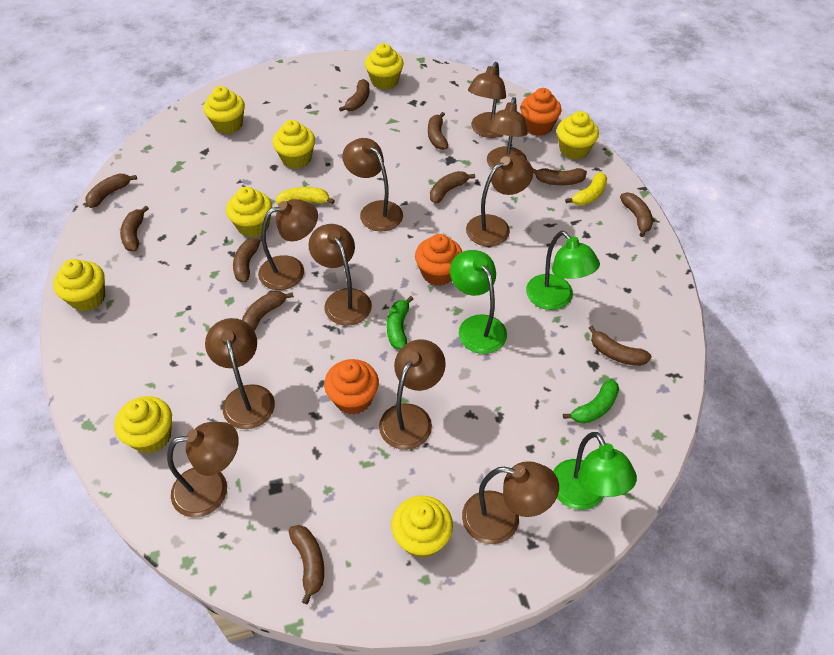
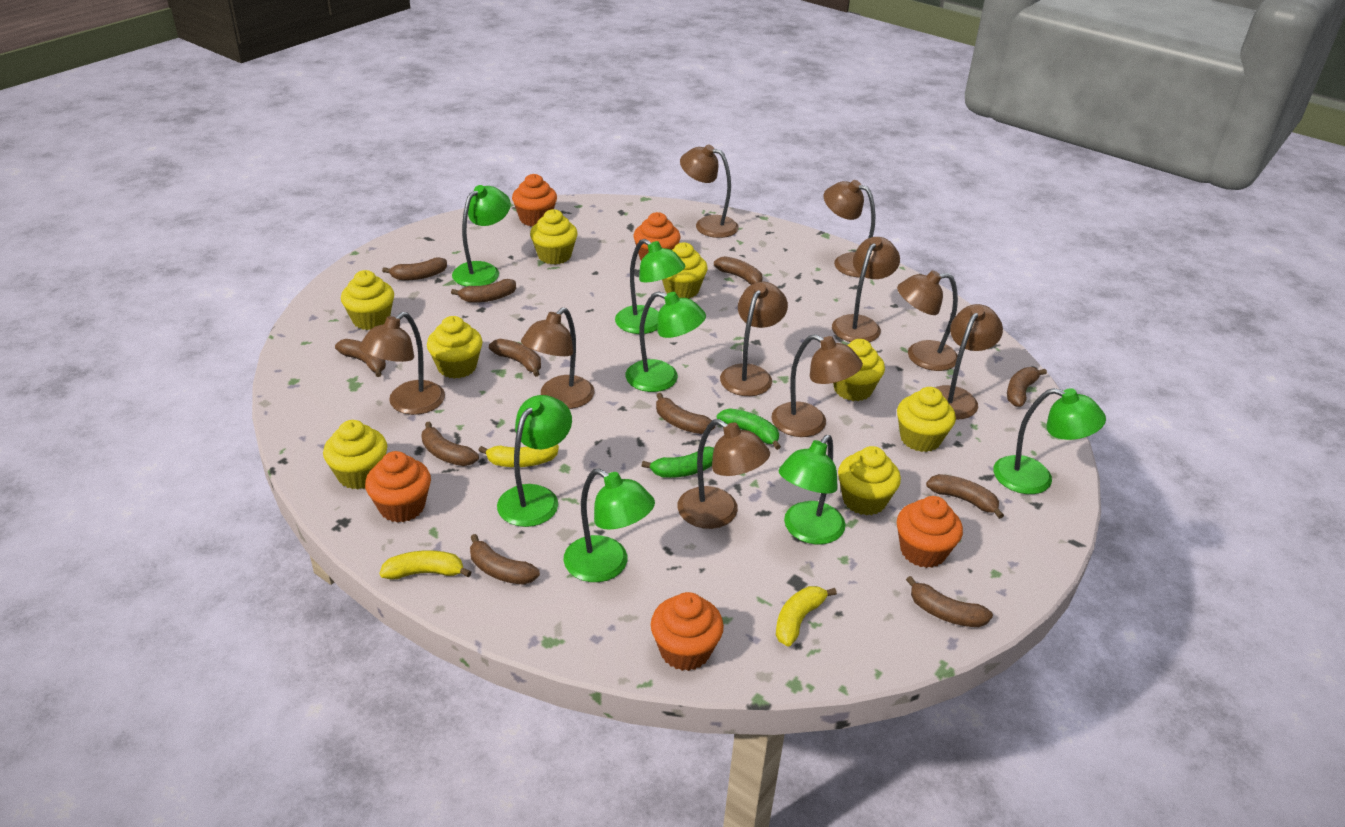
green lamp: [450,250,507,354] [526,231,600,310] [553,432,637,510] = 3 -> [452,185,511,287] [497,395,572,527] [563,468,655,582] [615,239,686,334] [626,291,706,392] [779,435,845,544] [993,388,1106,494] = 7
orange cupcake: [324,359,379,415] [415,234,462,286] [520,88,562,136] = 3 -> [365,451,431,523] [512,174,557,227] [633,212,680,261] [651,592,724,671] [897,496,963,568] = 5
yellow banana: [276,187,335,205] [565,172,607,205] = 2 -> [379,550,471,580] [478,444,559,467] [776,586,837,647] = 3

